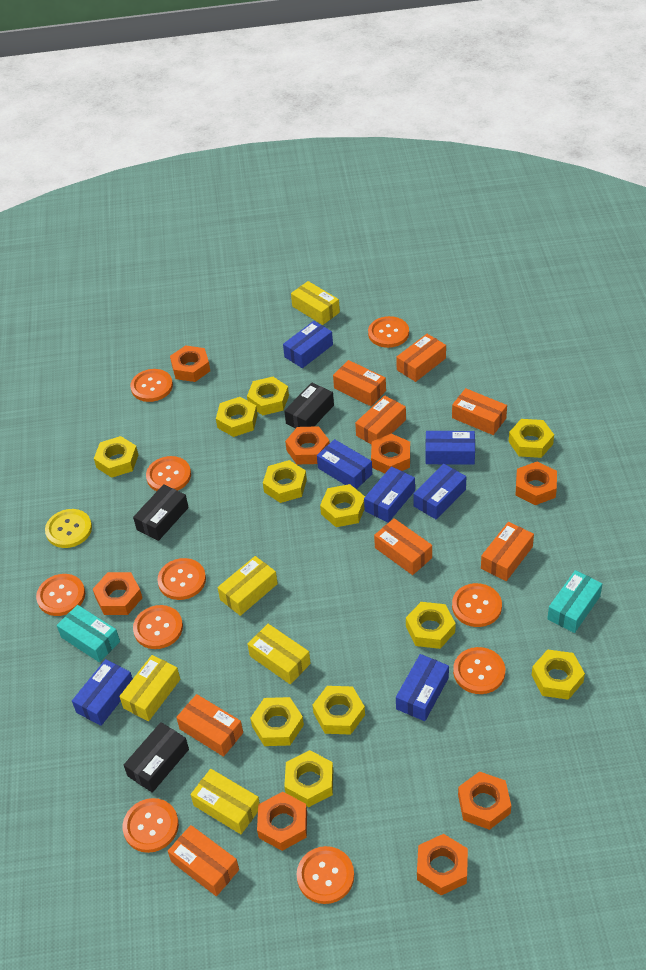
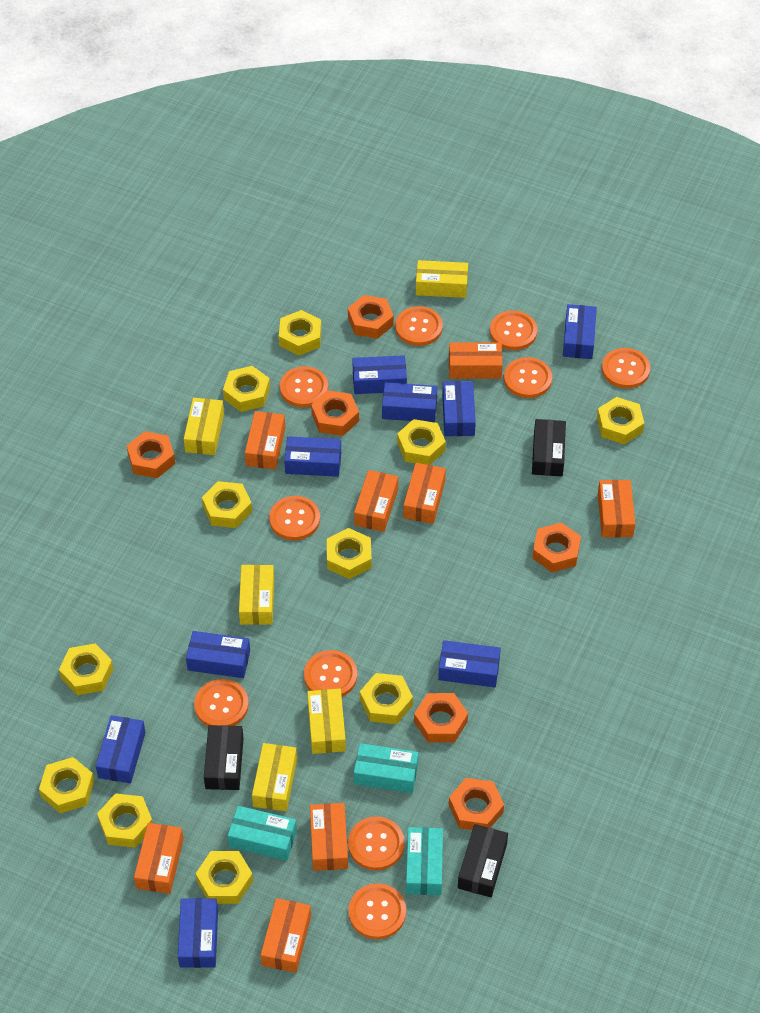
blue box: [72,659,133,726] [283,321,333,368] [317,439,372,489] [364,466,415,523] [396,654,449,721] [413,464,466,519] [426,431,475,465] = 7 -> [96,715,146,783] [178,898,218,968] [186,631,250,678] [284,436,341,477] [353,355,407,394] [382,382,437,422] [438,640,501,687] [442,381,476,436] [563,304,597,359] = 9
orange nut: [93,572,142,615] [170,345,210,382] [257,792,307,851] [285,426,330,464] [371,434,410,473] [417,834,468,895] [458,771,511,830] [516,461,557,505] = 8 -> [127,431,175,478] [311,390,359,436] [348,295,394,339] [414,693,468,742] [449,778,504,830] [532,522,581,572] = 6
turquoise box: [57,605,120,662] [547,570,602,633] = 2 -> [228,806,297,861] [354,743,418,793] [406,827,443,895] = 3
yellow button: [45,509,92,548] = 1 -> none = 0

